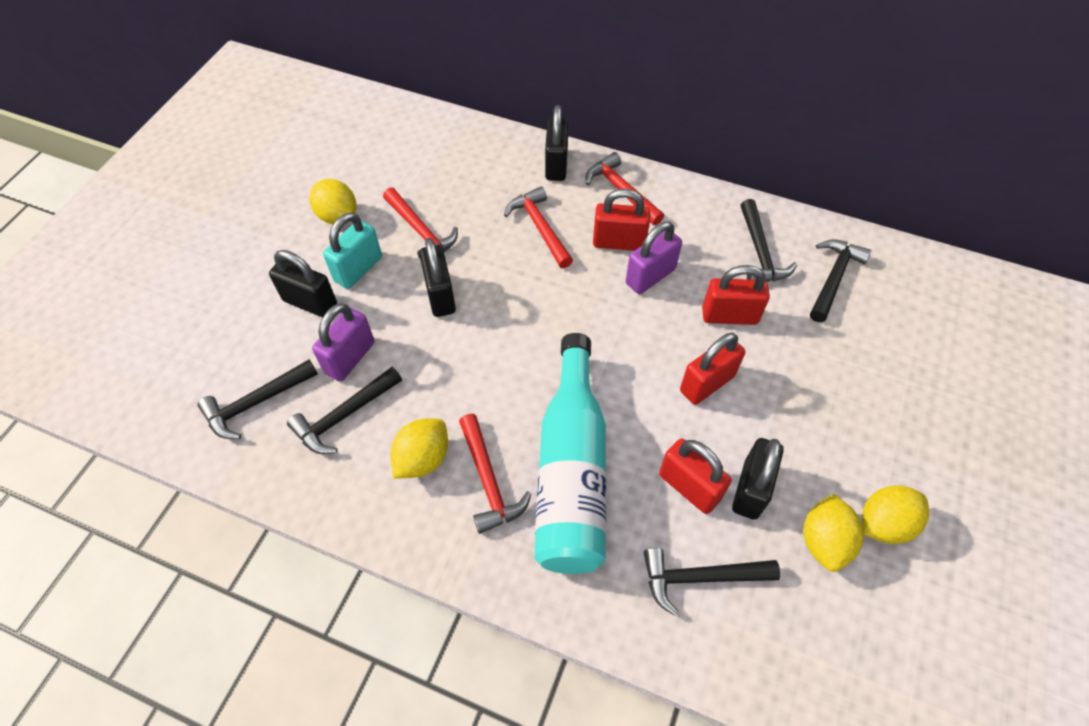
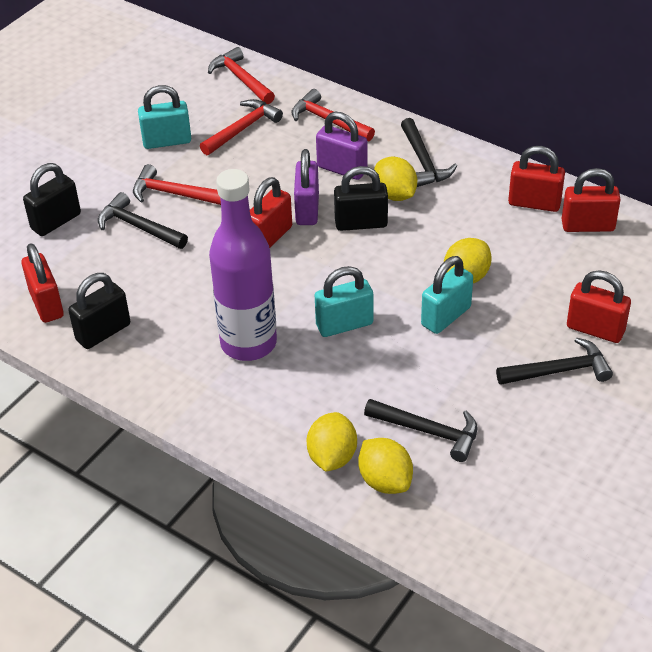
black hammer: [197,359,318,439] [287,367,402,454] [644,548,780,616] [741,199,797,282] [810,239,872,322] = 5 -> [98,192,188,249] [364,399,478,462] [401,118,457,187] [496,337,613,385] = 4
black padlock: [269,250,337,317] [419,238,456,317] [545,105,569,181] [732,438,784,520] = 4 -> [23,163,81,236] [68,273,130,349] [334,166,388,231] = 3
purple bottle: none = 0 -> [209,169,277,361] = 1
red padlock: [593,189,650,251] [659,438,732,514] [680,333,745,405] [702,265,770,325] = 4 -> [21,243,64,323] [250,177,292,248] [508,146,565,212] [562,168,621,232] [567,270,631,343] = 5
turquoise bottle: [534,333,606,574] = 1 -> none = 0
turquoise padlock: [323,212,382,289] = 1 -> [138,85,191,149] [315,266,373,337] [421,256,473,334] = 3

